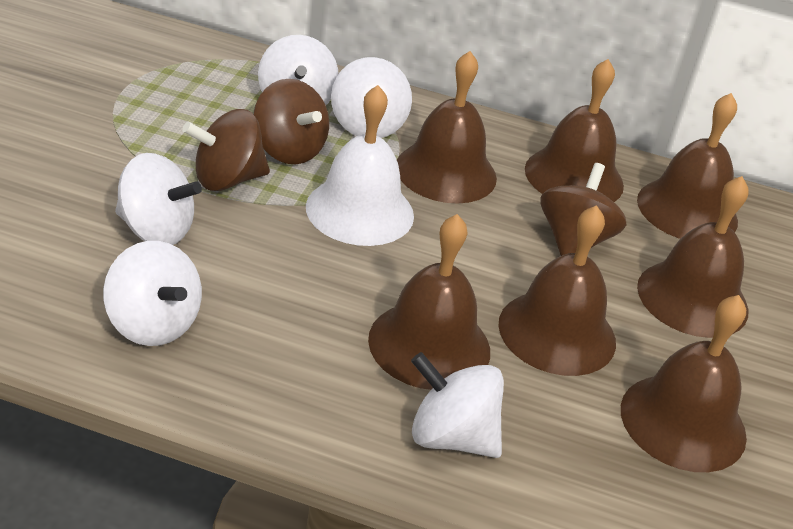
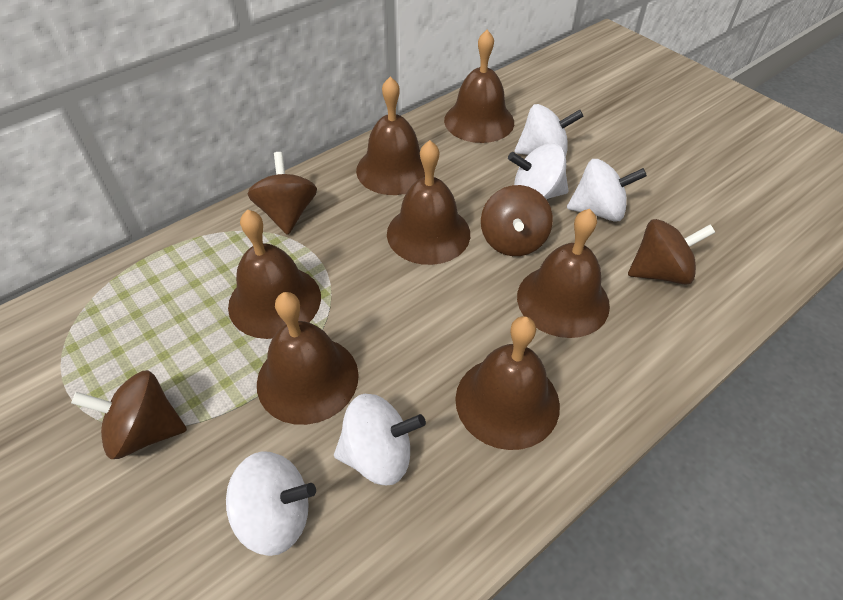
brown spinning top: [182,109,270,191] [253,79,329,164] [540,163,626,256] = 3 -> [71,370,187,459] [248,152,317,235] [481,185,553,256] [628,219,715,285] = 4
white bell: [306,85,414,246] = 1 -> none = 0

